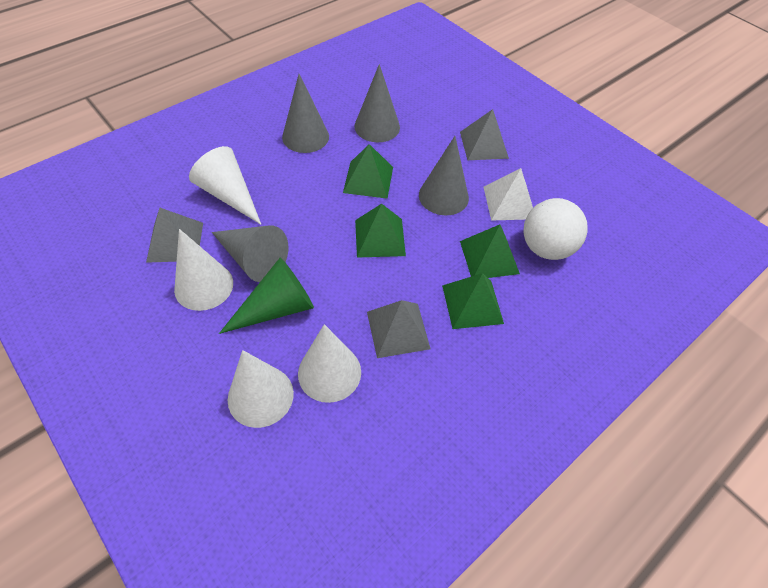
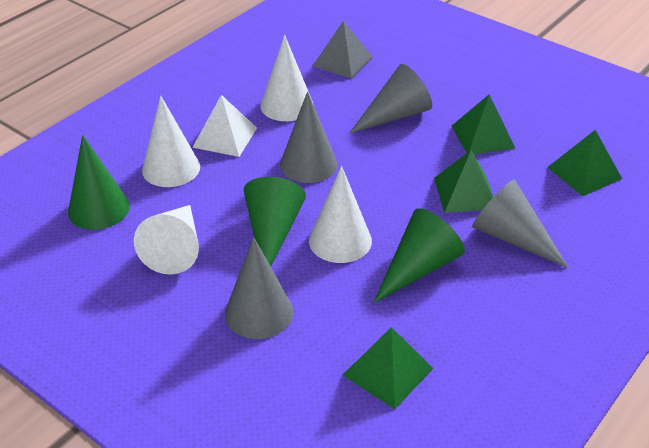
green cone: [219,258,314,334] = 1 -> [68,135,130,230] [244,177,306,266] [374,208,465,303] = 3
grey pyramid: [146,208,203,263] [367,300,431,358] [460,109,509,160] = 3 -> [313,21,373,79] = 1
white ball: [523,198,588,260] = 1 -> none = 0

